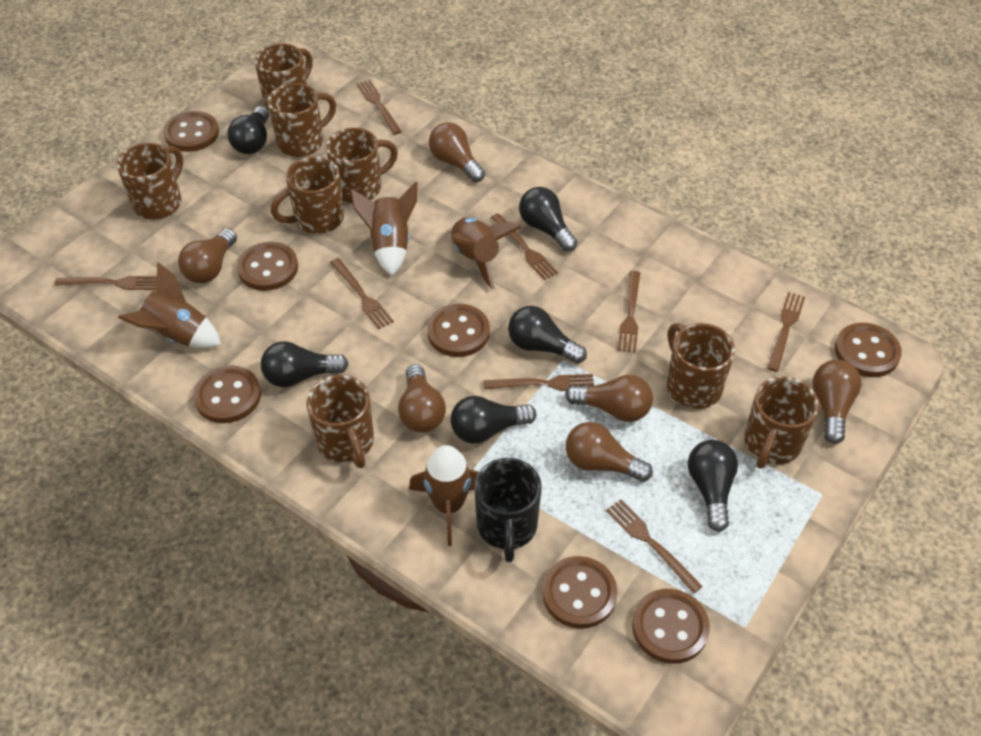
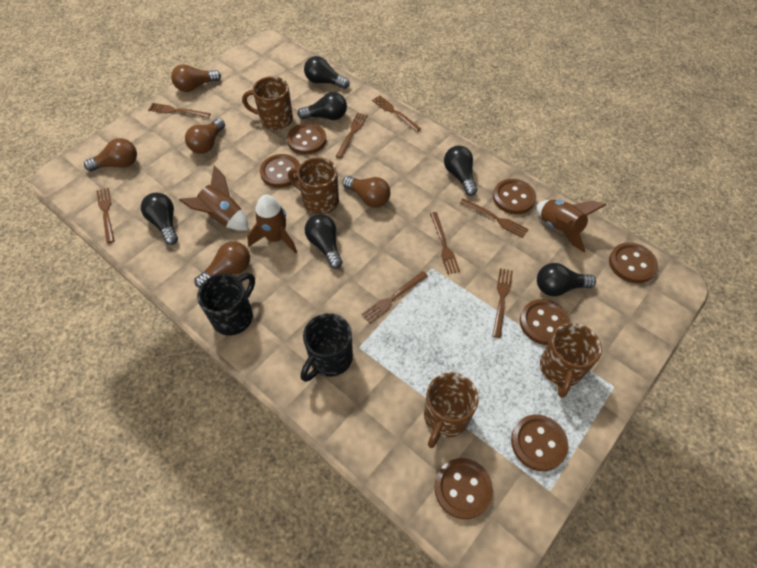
black mug: [474,458,542,562] = 1 -> [197,273,255,336] [301,313,353,382] = 2
brown light bulb: [178,228,237,283] [398,364,446,433] [429,122,485,182] [565,375,653,422] [566,422,653,482] [813,360,861,444] = 6 -> [84,138,137,171] [171,64,221,92] [185,118,225,154] [195,241,250,288] [343,176,390,208] = 5
brown mug: [116,143,183,220] [254,43,313,110] [267,83,336,157] [271,156,344,234] [306,375,374,468] [326,128,398,204] [667,323,735,409] [744,376,819,469] = 8 -> [242,76,293,130] [288,157,339,214] [424,372,479,448] [540,323,602,398] = 4
brown rocket: [118,262,221,348] [350,182,418,276] [409,445,479,546] [451,217,521,289] = 4 -> [179,165,248,231] [247,195,297,254] [536,199,606,252] = 3

